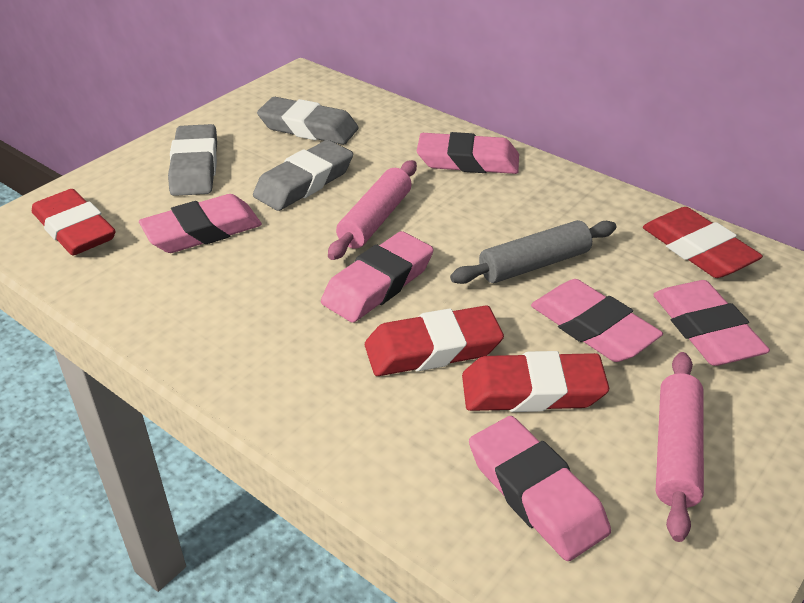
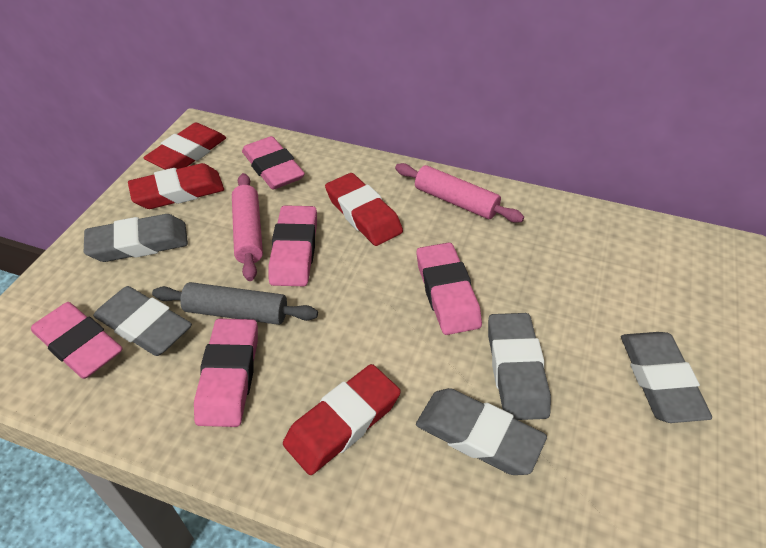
grey eraser: [168,124,217,196] [253,140,353,211] [257,97,359,145] = 3 -> [84,214,188,262] [93,286,192,356] [416,388,547,475] [488,313,551,420] [621,332,712,423] = 5
pink eraser: [139,194,262,253] [321,231,434,323] [417,132,519,174] [469,416,611,561] [531,279,663,362] [653,280,770,366] = 6 -> [31,302,123,379] [194,318,258,427] [242,136,305,190] [268,205,317,286] [416,243,482,335] = 5

